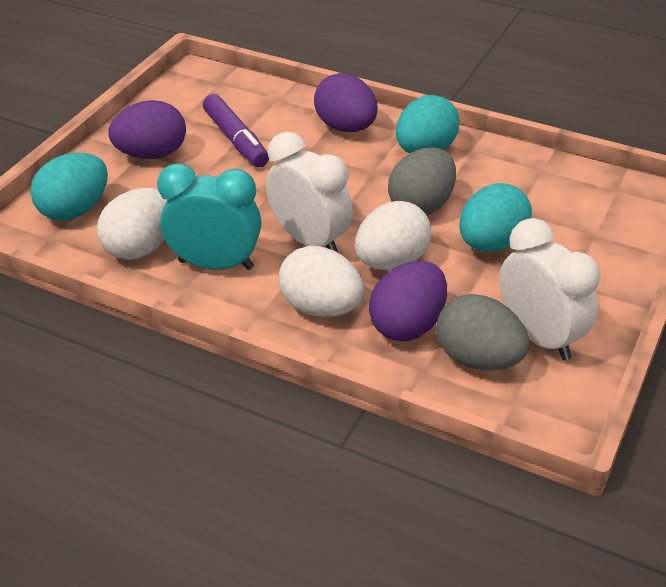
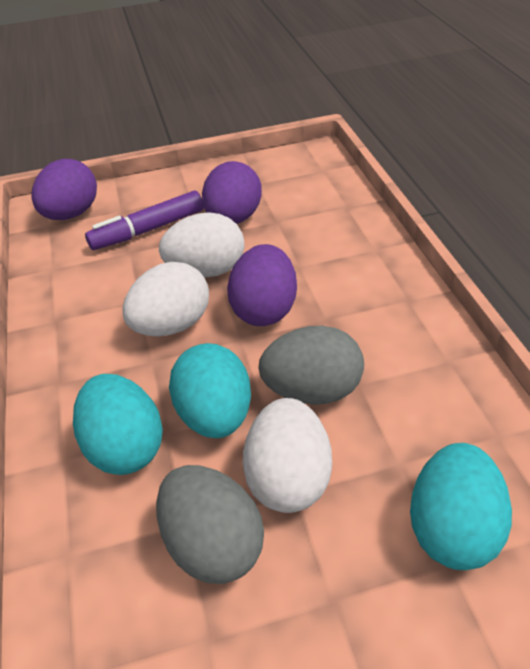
turquoise clock: [157,163,261,270] = 1 -> none = 0
white clock: [266,132,353,252] [499,218,600,361] = 2 -> none = 0

